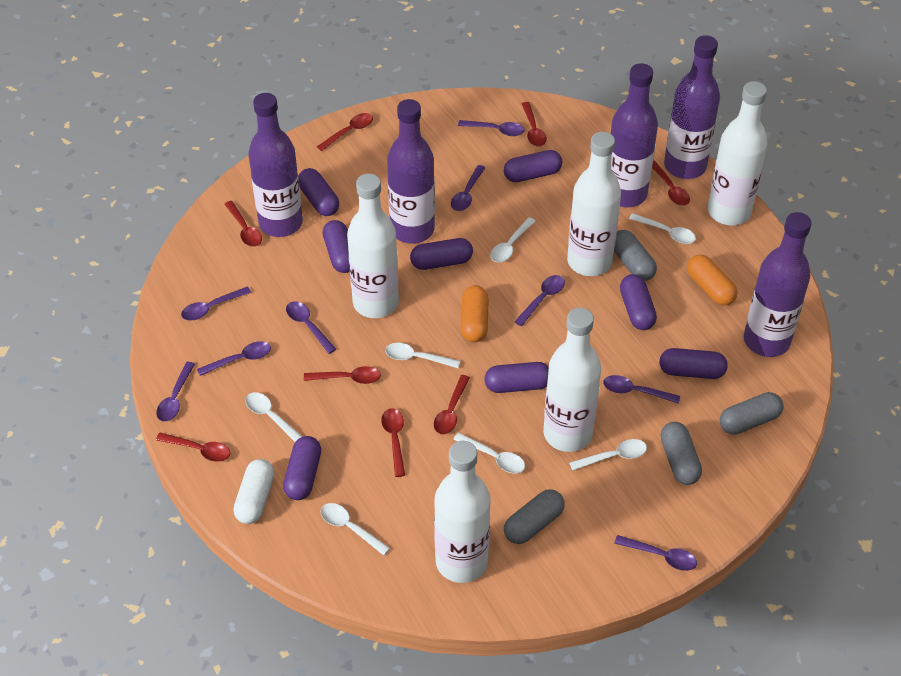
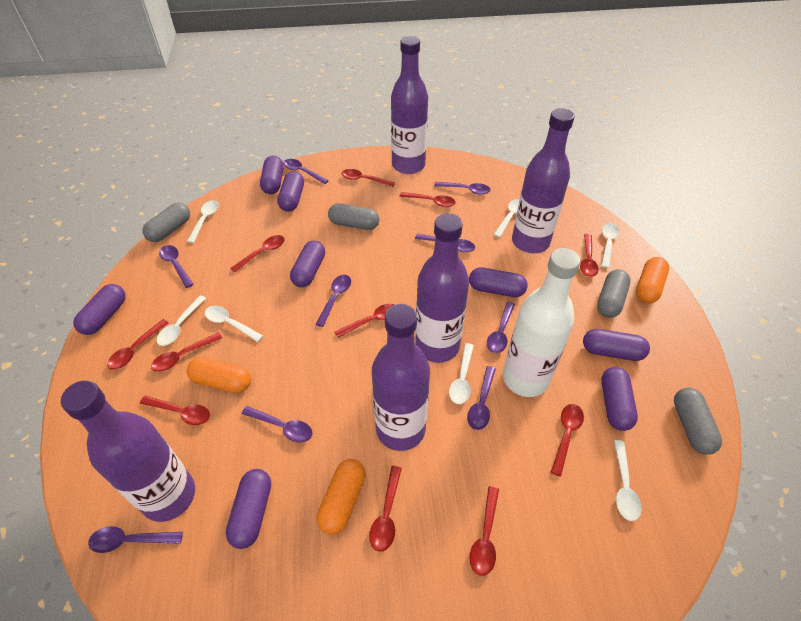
orange capsule: [461,285,489,342] [687,255,738,306] = 2 -> [187,357,251,393] [317,459,366,535] [636,257,669,303] = 3
red spoon: [156,433,231,462] [224,201,262,247] [304,366,381,384] [317,113,373,151] [381,408,405,477] [434,375,470,434] [521,102,547,146] [652,160,690,206] = 8 -> [107,319,169,370] [140,396,210,425] [151,332,222,372] [230,235,285,272] [335,304,394,338] [341,169,395,187] [369,466,402,552] [399,192,456,207] [470,486,499,576] [551,404,584,477] [580,234,599,277] = 11
white bottle: [347,174,399,318] [434,441,491,583] [543,308,601,452] [567,132,621,276] [708,81,767,226] = 5 -> [503,248,580,397] = 1
white capsule: [233,459,275,524] = 1 -> none = 0

